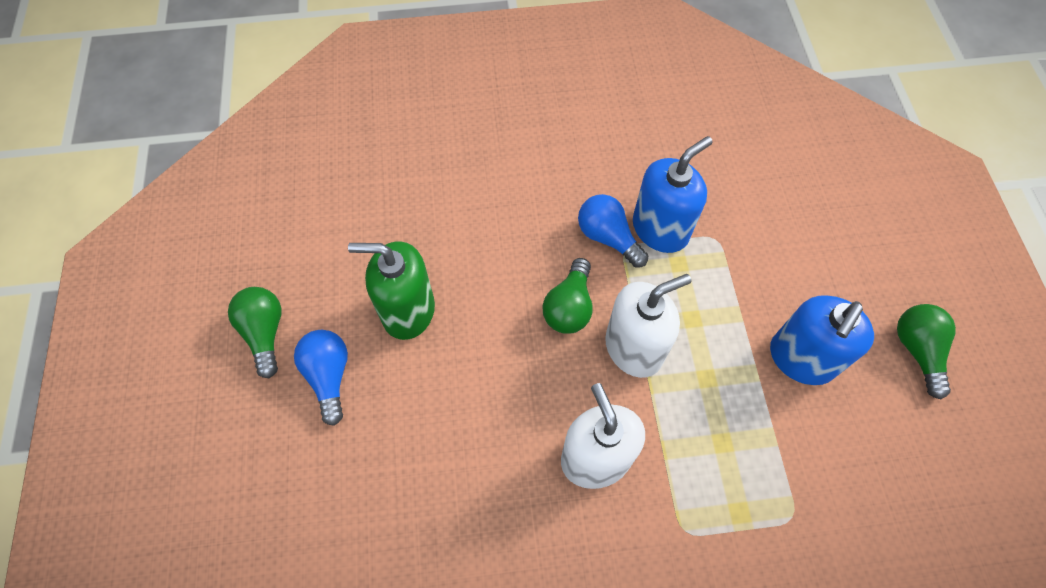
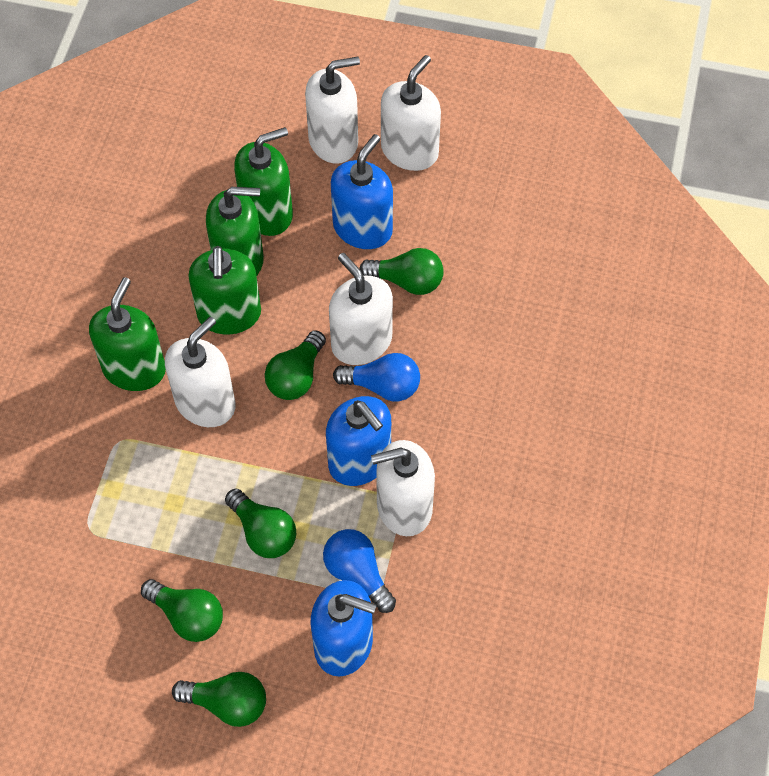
blue soap dispenser: [633,136,713,253] [770,295,874,385] = 2 -> [310,580,377,676] [326,396,391,486] [331,134,393,249] = 3
green light bulb: [228,287,282,378] [543,258,593,334] [897,304,956,399] = 3 -> [141,579,223,642] [172,672,266,727] [225,488,296,558] [265,330,326,400] [359,248,444,295] = 5
green soap dispenser: [348,241,435,340] = 1 -> [89,277,166,391] [188,246,261,335] [206,187,264,276] [234,127,293,236] = 4
white soap dispenser: [561,383,645,489] [605,274,692,378] = 2 -> [165,316,235,427] [305,57,360,164] [329,253,393,365] [371,440,435,536] [381,55,441,171] = 5

